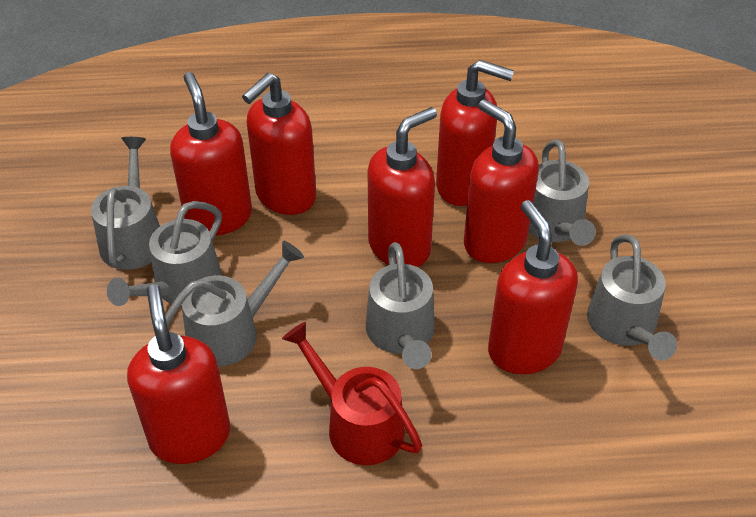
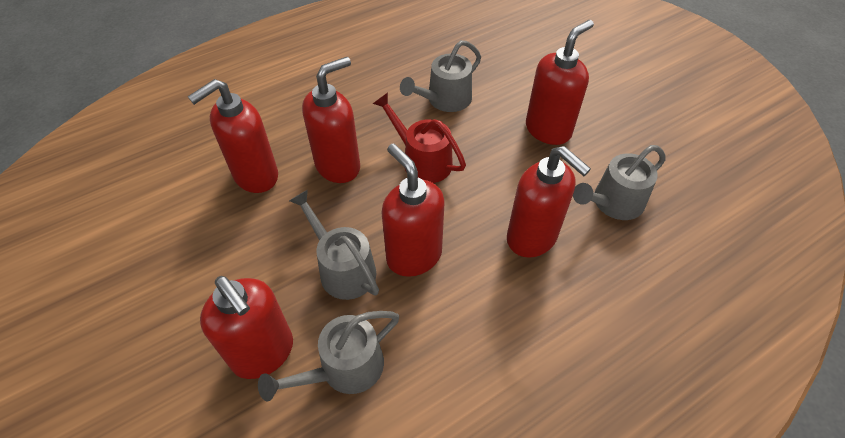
grey watering can: [91,137,160,270] [107,201,222,306] [165,241,304,367] [366,242,435,369] [529,139,596,246] [587,235,677,360] = 6 -> [258,311,399,401] [289,190,379,300] [400,40,481,112] [573,145,665,220] = 4
red soap dispenser: [127,285,230,464] [170,72,252,236] [242,73,316,215] [368,107,437,267] [436,60,514,206] [464,99,539,263] [488,200,578,374] = 7 -> [188,79,278,193] [200,276,293,379] [302,57,360,183] [382,143,445,277] [507,146,591,258] [526,20,594,145] = 6

